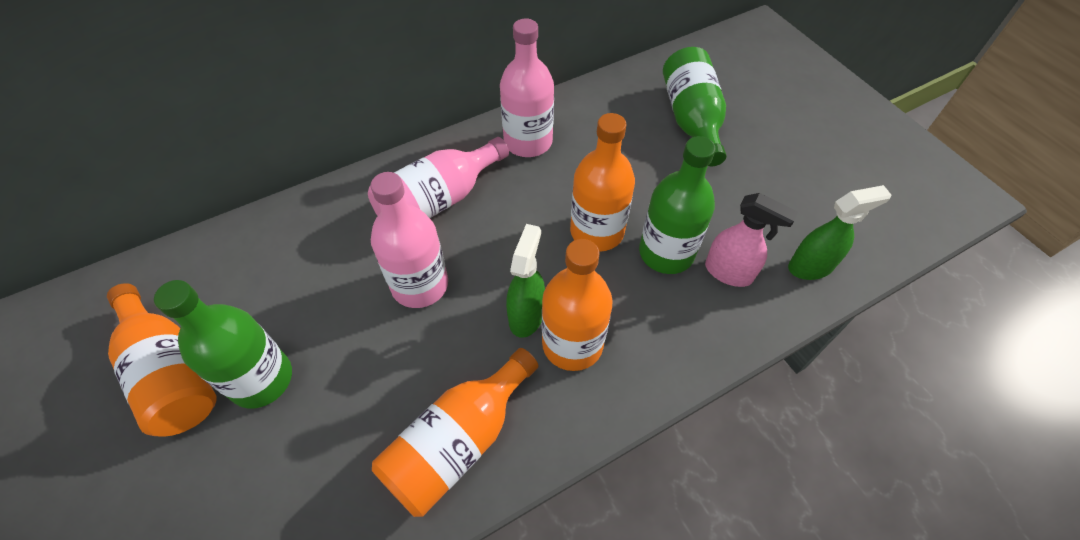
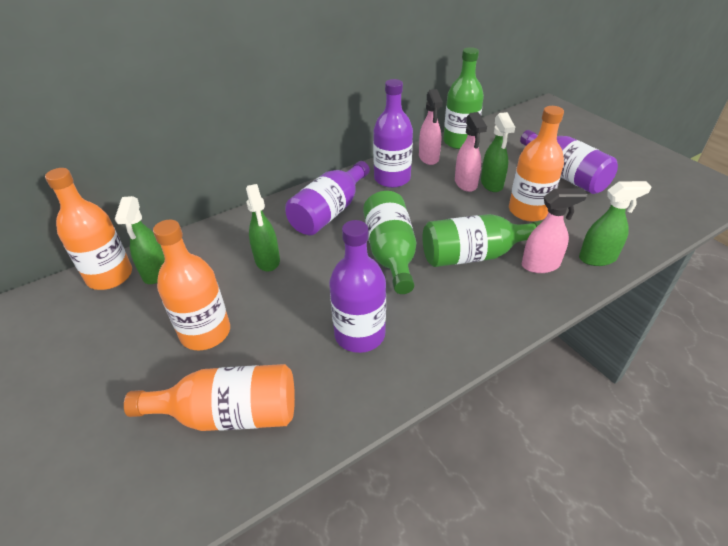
green spray bottle: [506,224,545,338] [788,185,891,280] = 2 -> [115,196,165,284] [246,184,280,272] [481,112,515,192] [579,181,651,266] = 4
pink bottle: [368,137,509,218] [371,172,448,308] [500,18,554,157] = 3 -> none = 0
pink spray bottle: [705,193,798,287] = 1 -> [419,89,443,165] [455,112,487,192] [522,188,587,273] = 3
purple bottle: none = 0 -> [285,161,370,235] [329,220,386,353] [373,79,413,188] [520,130,618,194] = 4

